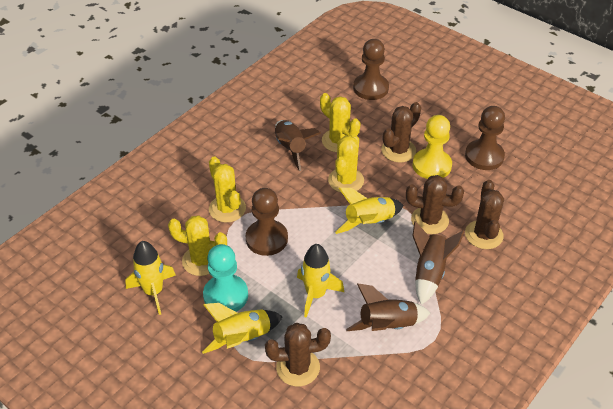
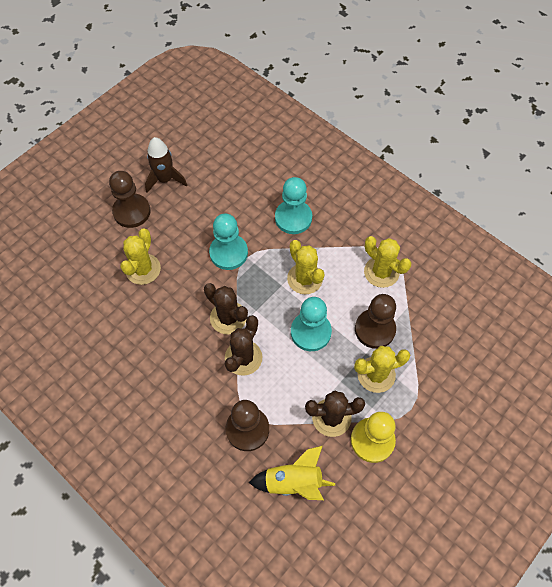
brown cactus: [265,323,331,386] [381,102,421,163] [406,175,464,234] [465,180,504,249] = 4 -> [204,283,248,334] [225,315,262,375] [305,390,365,437] = 3
brown rocket: [275,120,321,171] [346,283,430,331] [413,221,465,305] = 3 -> [145,137,187,193] = 1
turquoise pawn: [203,244,248,312] = 1 -> [209,213,248,270] [275,177,312,234] [291,297,332,351] = 3
yellow rocket: [125,241,176,315] [202,303,283,354] [297,244,344,318] [335,188,404,234] = 4 -> [249,446,335,500] = 1

